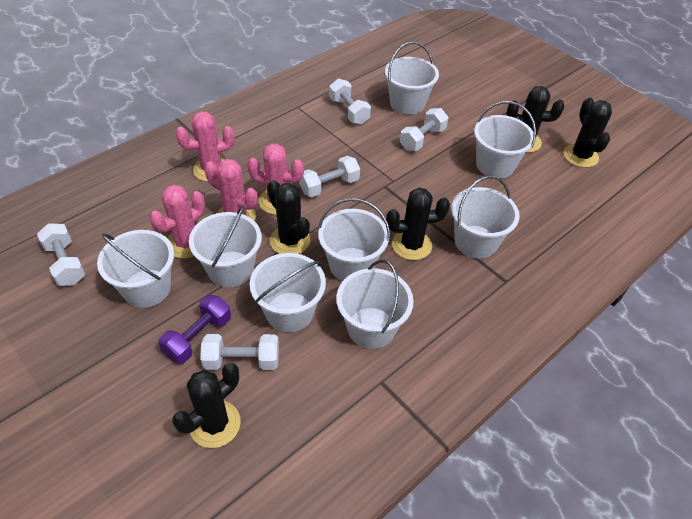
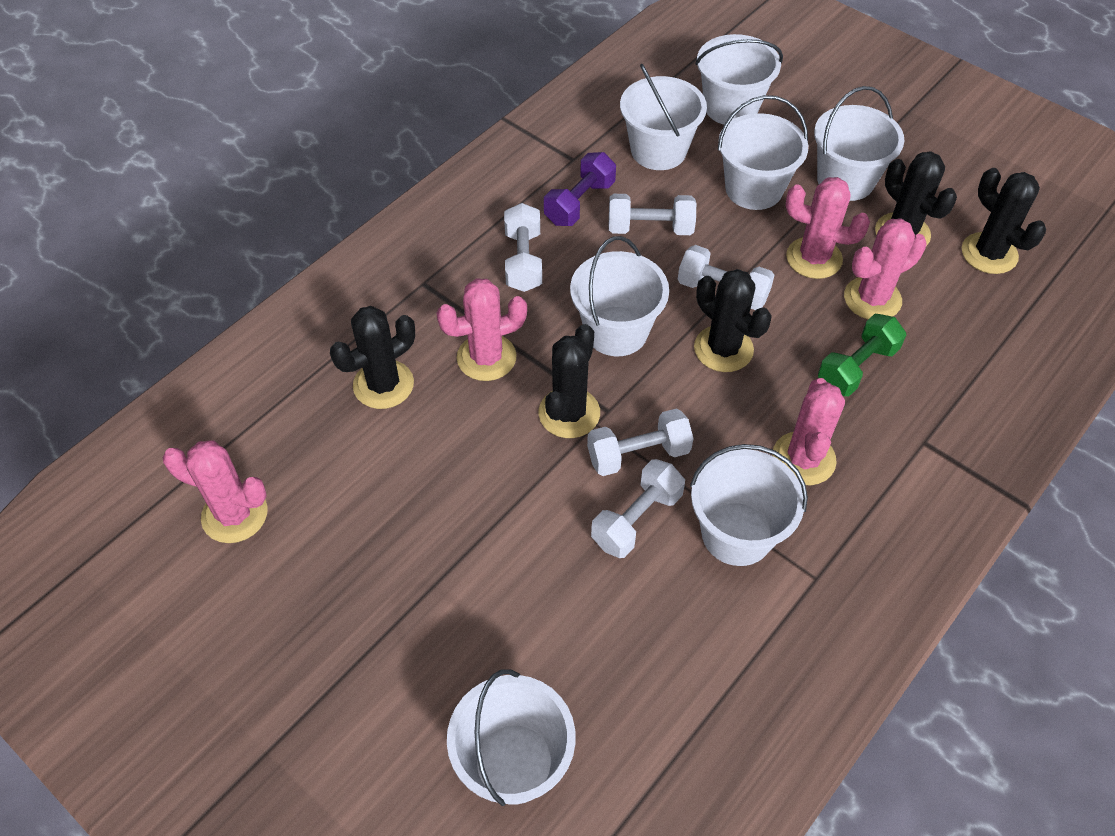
green dumbbell: none = 0 -> [818,314,906,396] = 1
pink cactus: [149,185,205,259] [176,112,235,182] [204,159,258,221] [247,143,304,215] = 4 -> [162,440,268,543] [436,278,527,381] [772,378,845,485] [786,177,870,279] [844,218,927,319] = 5
white bucket: [97,230,174,308] [189,205,262,287] [250,253,326,332] [318,198,390,281] [336,260,414,349] [384,41,439,115] [451,176,520,259] [474,101,536,178] = 8 -> [447,669,576,806] [570,236,669,356] [620,64,707,170] [690,444,808,566] [695,34,783,125] [718,95,808,210] [814,86,905,201] = 7

